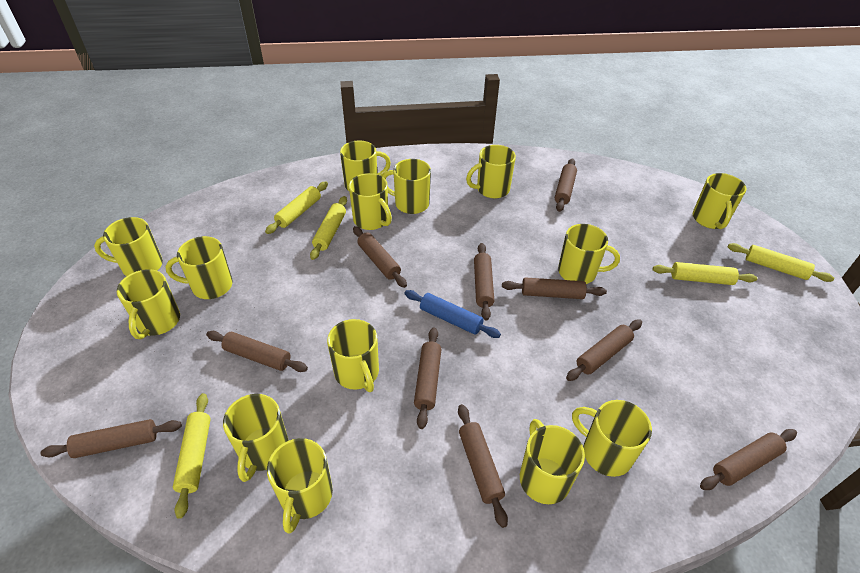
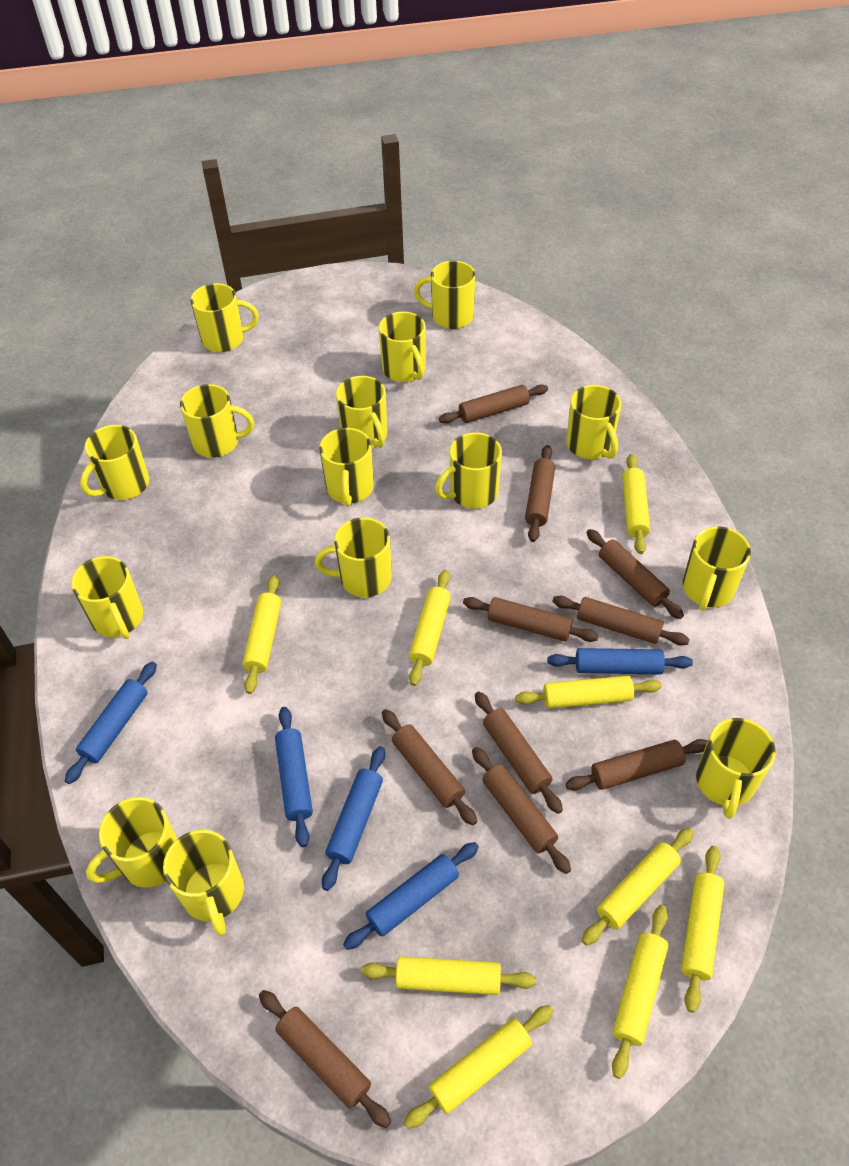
blue rolling pin: [405,290,501,338] = 1 -> [65,661,157,784] [275,707,313,847] [322,746,385,891] [343,842,479,950] [547,648,693,675] = 5
yellow mug: [94,217,163,276] [117,269,180,339] [165,236,233,299] [223,394,289,482] [267,438,333,534] [327,319,379,392] [340,141,391,191] [349,173,392,230] [382,159,431,214] [466,145,516,198] [520,419,585,504] [558,224,620,284] [572,400,652,477] [693,173,746,229] = 14 -> [71,556,143,639] [80,425,149,500] [86,797,178,888] [163,830,244,936] [180,384,254,458] [191,283,259,352] [315,517,392,597] [319,428,374,507] [336,376,387,448] [379,312,426,382] [414,261,476,329] [435,432,502,509] [566,385,621,459] [683,526,751,611] [696,718,776,819] = 15
yellow rolling pin: [173,393,211,519] [265,182,328,234] [310,196,347,260] [653,262,757,285] [728,243,834,282] = 5 -> [243,575,281,694] [361,956,536,995] [404,1005,554,1129] [409,570,451,686] [515,675,662,709] [582,828,694,946] [612,905,669,1079] [622,454,650,554] [681,846,725,1013] = 9

